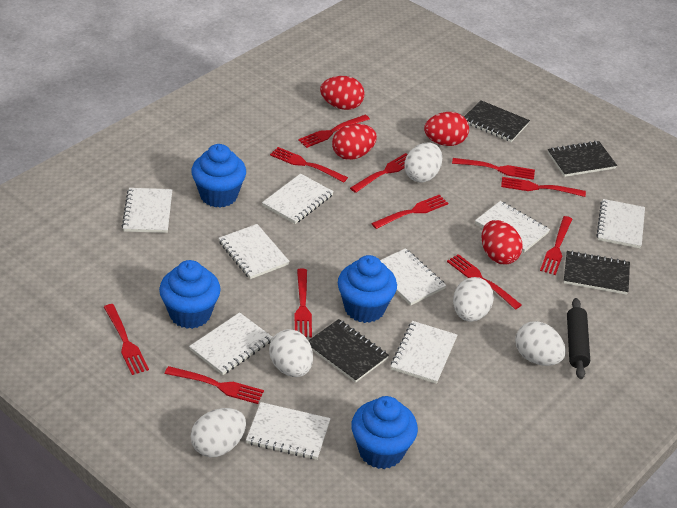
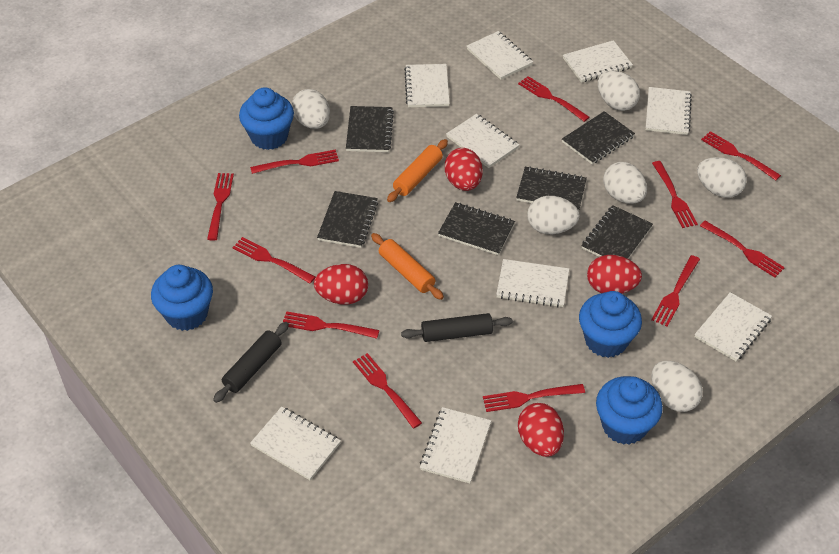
black notebook: [308,319,389,383] [464,100,530,142] [548,141,617,177] [564,250,630,295] = 4 -> [317,191,378,248] [346,106,394,152] [438,202,515,255] [516,166,587,211] [562,111,635,164] [582,205,653,259] = 6
black rolling pin: [567,298,590,379] = 1 -> [213,322,289,403] [401,313,513,342] = 2
orange rolling pin: none = 0 -> [371,233,444,300] [387,139,448,202] = 2
white egg: [191,408,246,457] [269,329,313,377] [404,142,442,183] [453,277,494,322] [515,321,566,366] = 5 -> [292,89,330,129] [527,196,580,234] [598,71,640,111] [603,162,647,204] [652,361,703,412] [697,157,747,198] = 6

